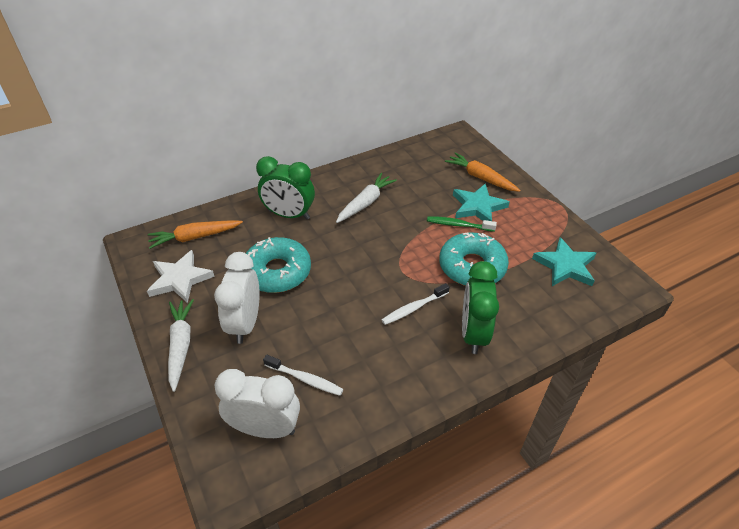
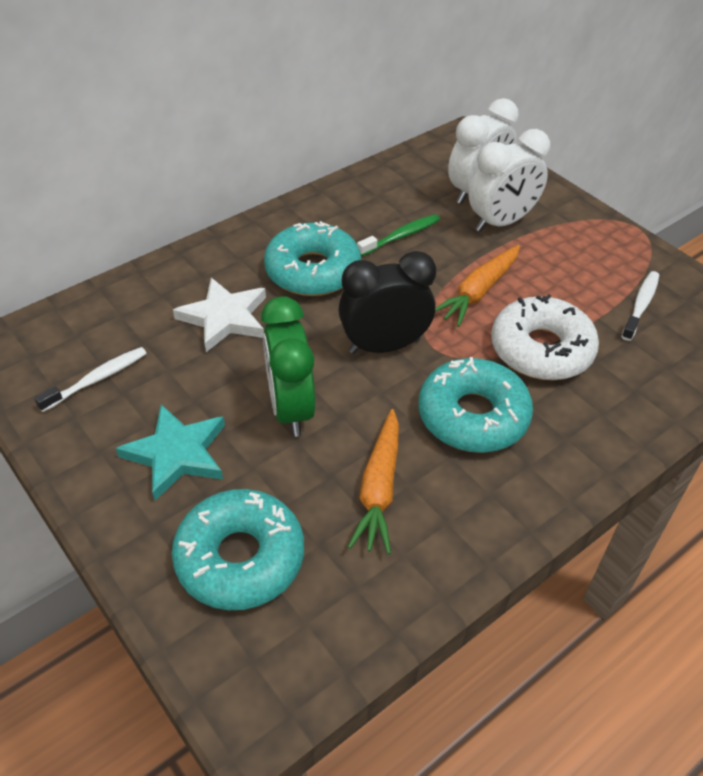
black clock: none = 0 -> [339,251,436,354] = 1
green clock: [256,156,315,220] [462,261,499,354] = 2 -> [261,297,316,437] = 1
turquoise donut: [246,237,311,293] [439,232,509,286] = 2 -> [172,489,304,610] [264,221,361,296] [418,357,533,453] = 3
turquoise star: [453,183,509,221] [532,237,596,286] = 2 -> [116,404,225,500] = 1
white carrot: [168,299,194,392] [336,173,397,223] = 2 -> none = 0
white donut: none = 0 -> [491,294,599,380] = 1

